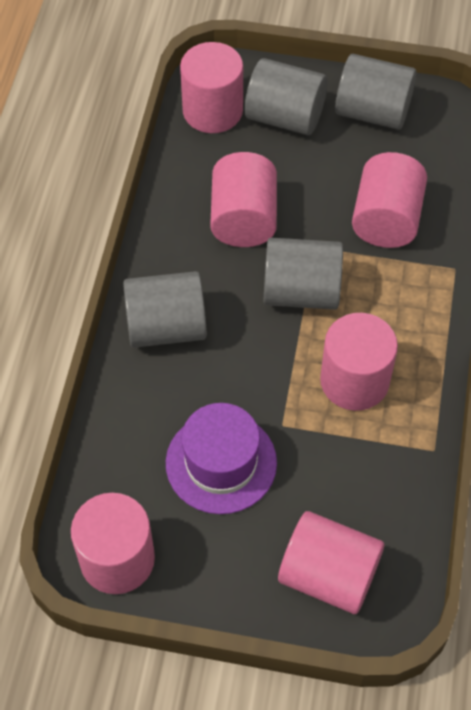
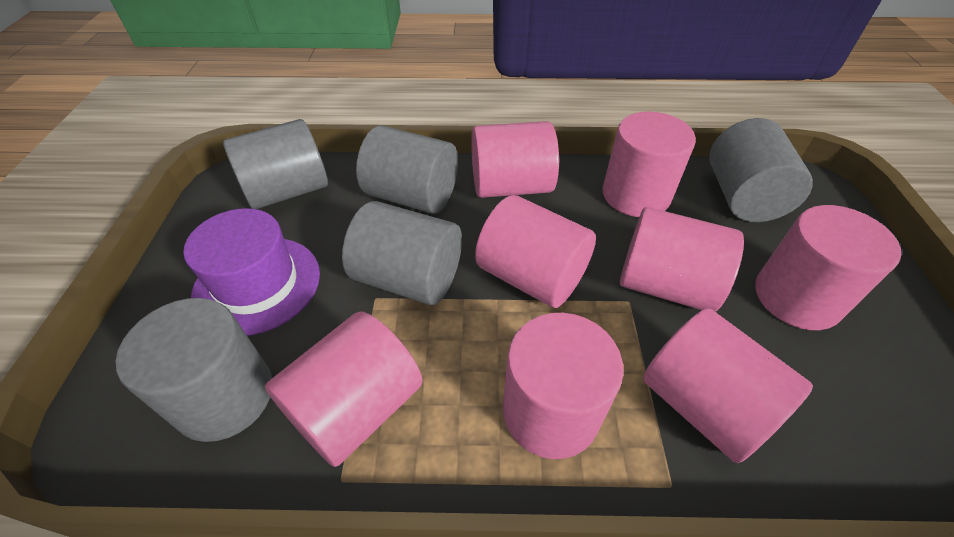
grey cylinder: [123,271,207,348] [245,58,328,135] [264,238,343,310] [335,54,417,130] = 4 -> [116,298,272,442] [223,119,328,209] [342,201,462,305] [356,125,458,214] [709,118,813,222] = 5
pink cylinder: [71,493,155,594] [180,42,243,133] [210,152,277,247] [278,511,384,614] [320,313,398,411] [352,152,427,248] = 6 -> [265,311,422,467] [471,121,559,198] [475,195,596,308] [503,313,623,459] [603,112,696,217] [620,207,744,312] [643,308,813,463] [755,205,901,330] = 8

